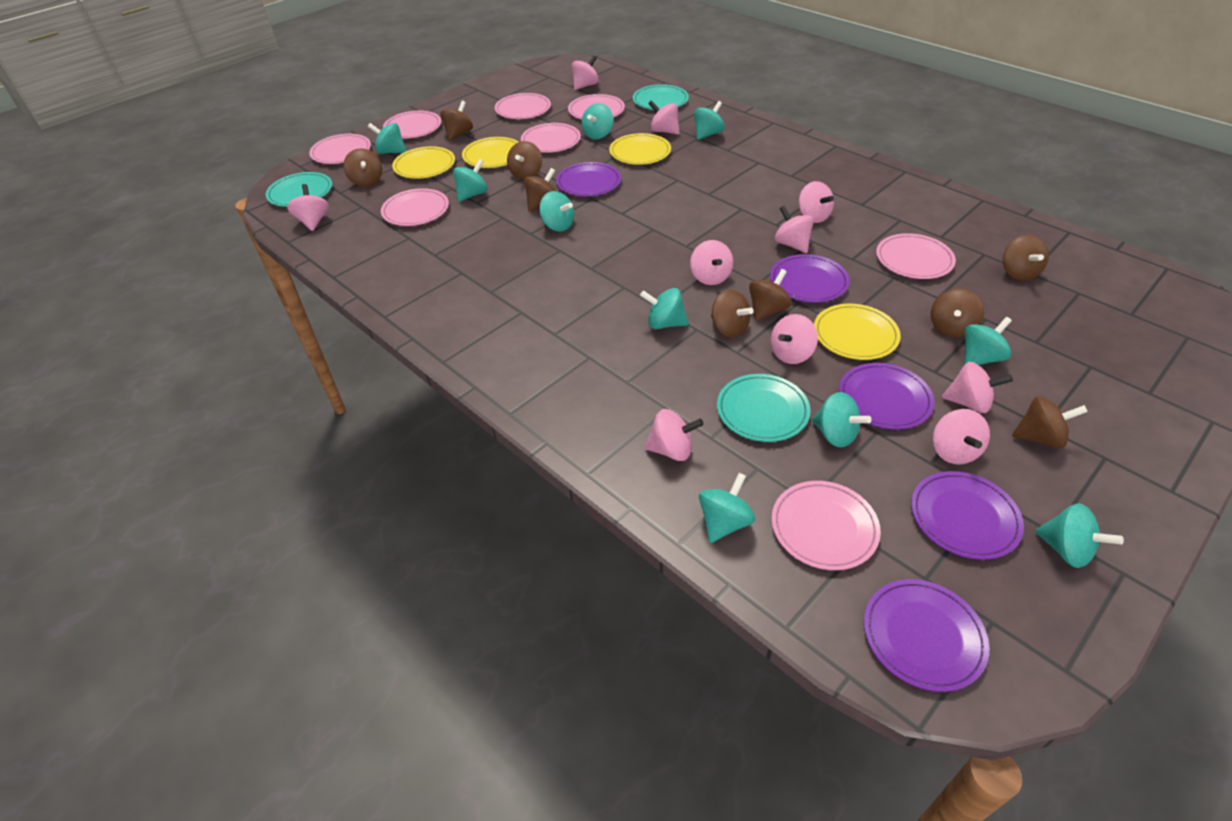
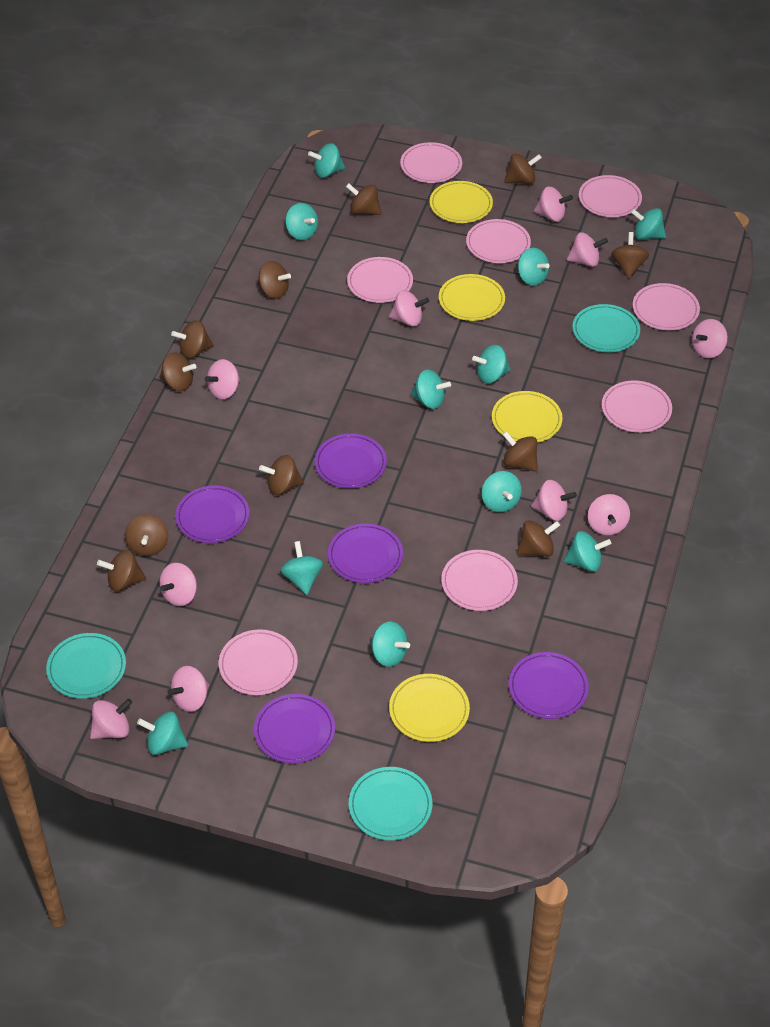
brown spinning top: [344,148,382,187] [441,101,473,141] [507,141,542,180] [524,168,556,212] [711,289,754,338] [749,269,792,321] [931,288,984,337] [1003,235,1049,281] [1012,396,1088,448] = 9 -> [97,549,146,591] [125,514,168,556] [159,352,196,391] [171,320,214,358] [257,261,291,299] [259,455,304,495] [346,183,381,215] [502,431,538,472] [504,153,542,184] [517,520,560,557] [611,232,649,278] = 11
turquoise spinning top: [368,123,407,154] [453,159,487,202] [539,191,574,232] [582,103,613,139] [640,288,689,329] [694,101,724,140] [699,473,755,543] [812,392,871,448] [964,317,1012,365] [1035,503,1124,568] = 10 -> [137,712,188,755] [280,541,323,595] [285,203,318,240] [308,143,345,178] [370,622,410,667] [411,370,451,409] [472,345,511,383] [482,471,522,512] [518,248,550,286] [564,531,611,572] [631,208,666,240] = 11

